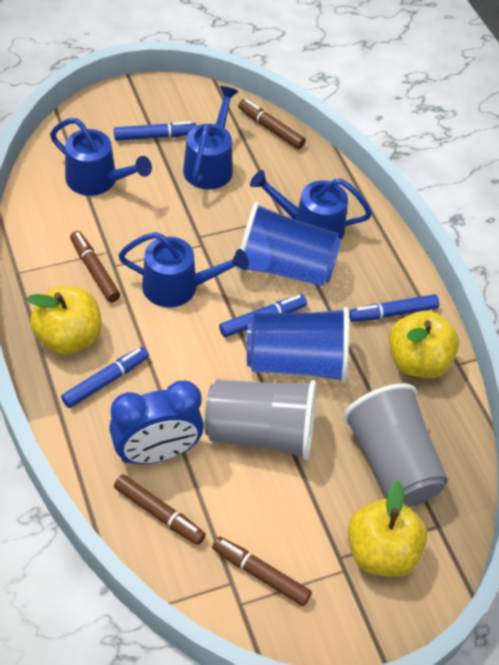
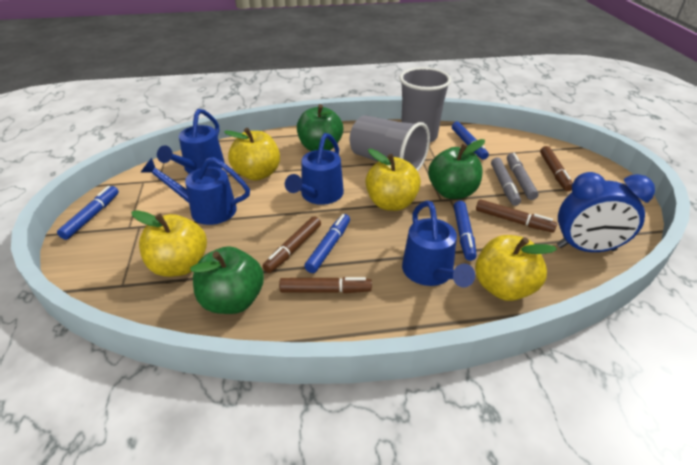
blue cup: [236,202,341,286] [247,307,349,383] = 2 -> none = 0
green apple: none = 0 -> [190,246,264,314] [297,104,343,151] [428,139,485,199] = 3
grey marker: none = 0 -> [491,157,521,206] [507,153,539,200] = 2
yellow apple: [27,286,101,355] [348,480,427,577] [389,311,459,378] = 3 -> [131,210,207,277] [224,128,280,181] [365,149,421,211] [475,235,557,301] = 4

